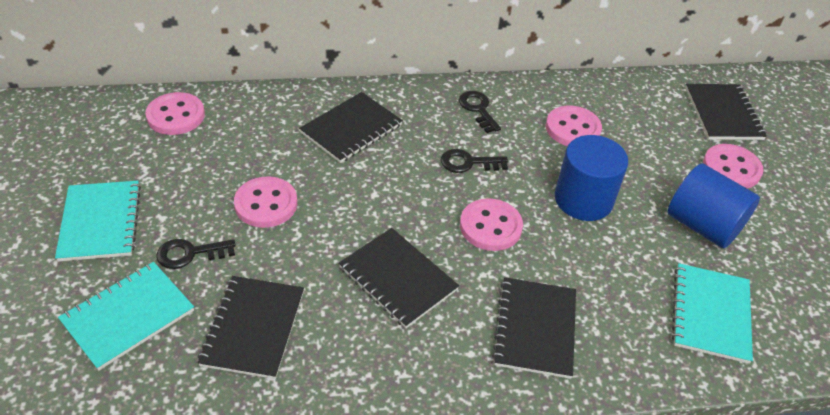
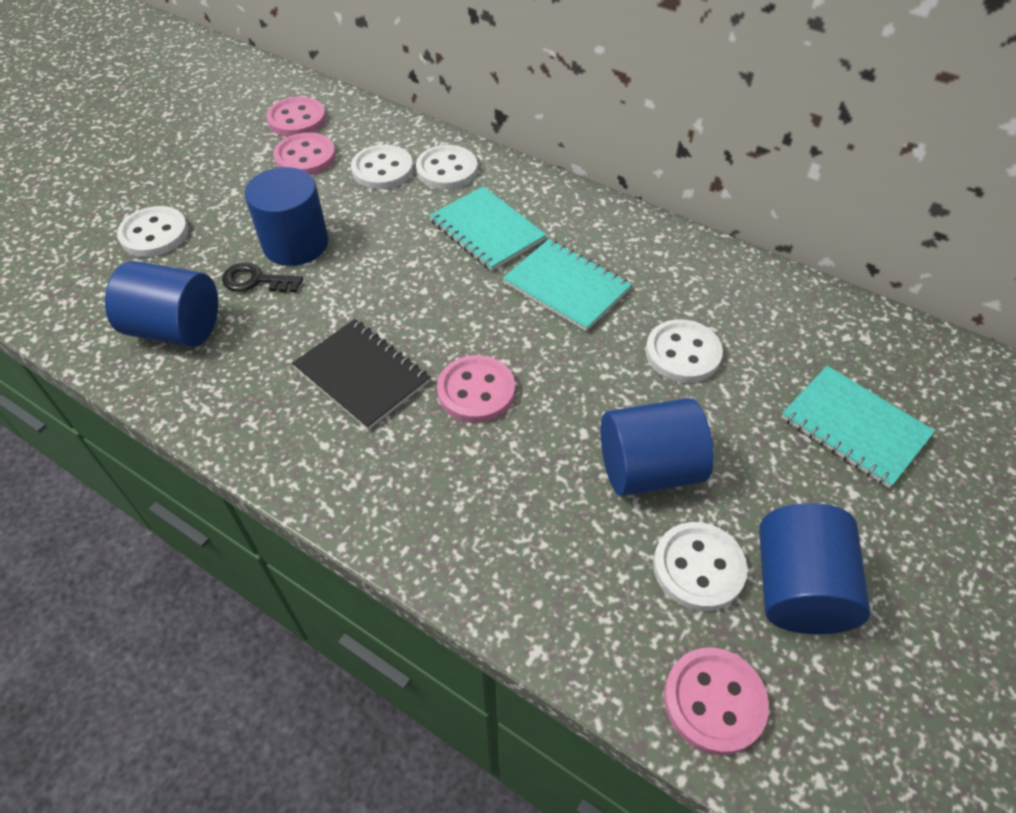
black key: [156,239,236,269] [441,149,508,173] [459,91,501,133] = 3 -> [222,263,303,293] = 1
black notebook: [197,276,304,379] [299,92,403,163] [339,228,459,328] [492,277,576,379] [686,84,767,140] = 5 -> [292,319,430,430] = 1
blue cylinder: [555,135,628,221] [667,163,760,248] = 2 -> [105,261,218,347] [245,167,329,266] [600,398,714,496] [759,503,871,634] = 4
pink button: [146,92,205,135] [234,176,297,228] [460,198,523,251] [546,106,602,146] [703,144,764,188] = 5 -> [266,97,326,137] [273,133,336,175] [437,355,515,423] [664,648,769,755] = 4
white button: none = 0 -> [117,206,188,257] [351,145,413,189] [416,145,477,190] [645,319,723,383] [653,522,748,611] = 5

